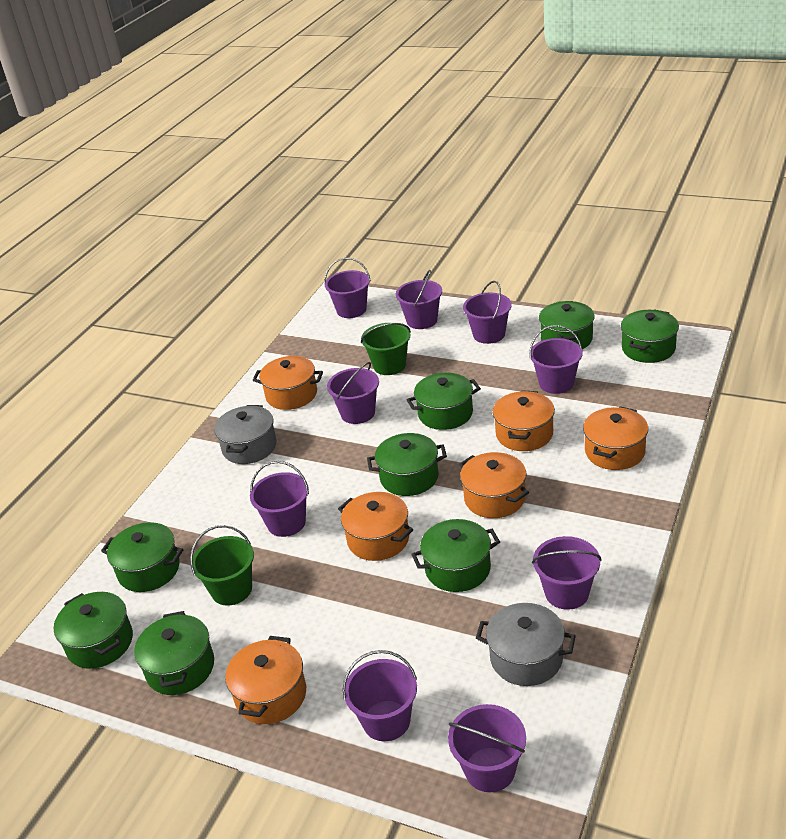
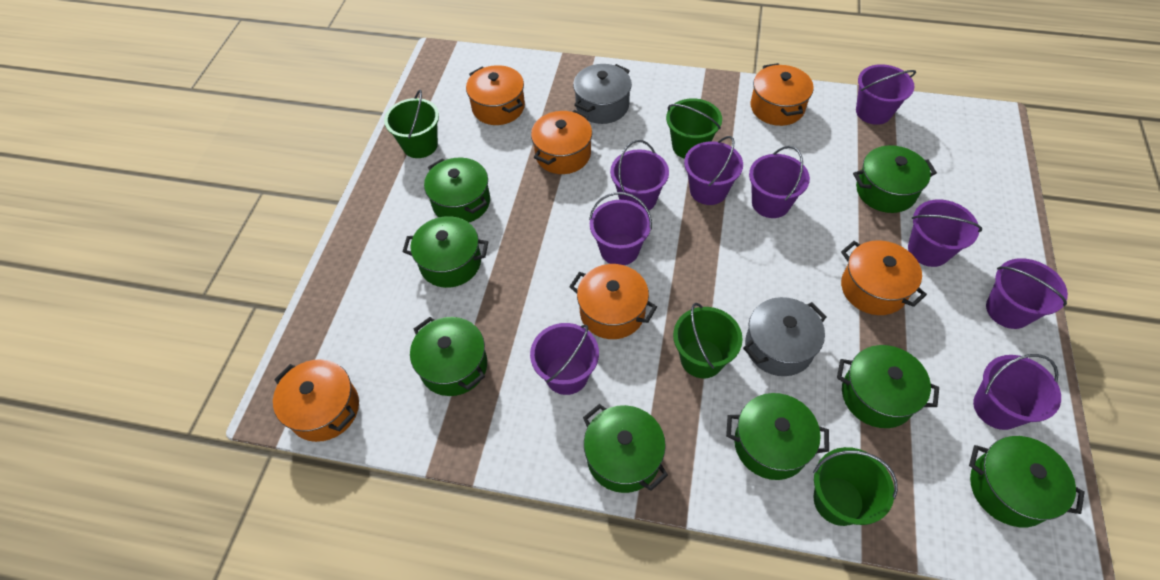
green bucket: [190,525,254,605] [361,323,411,375] = 2 -> [384,90,439,158] [666,98,722,159] [673,303,743,378] [813,447,898,526] = 4

